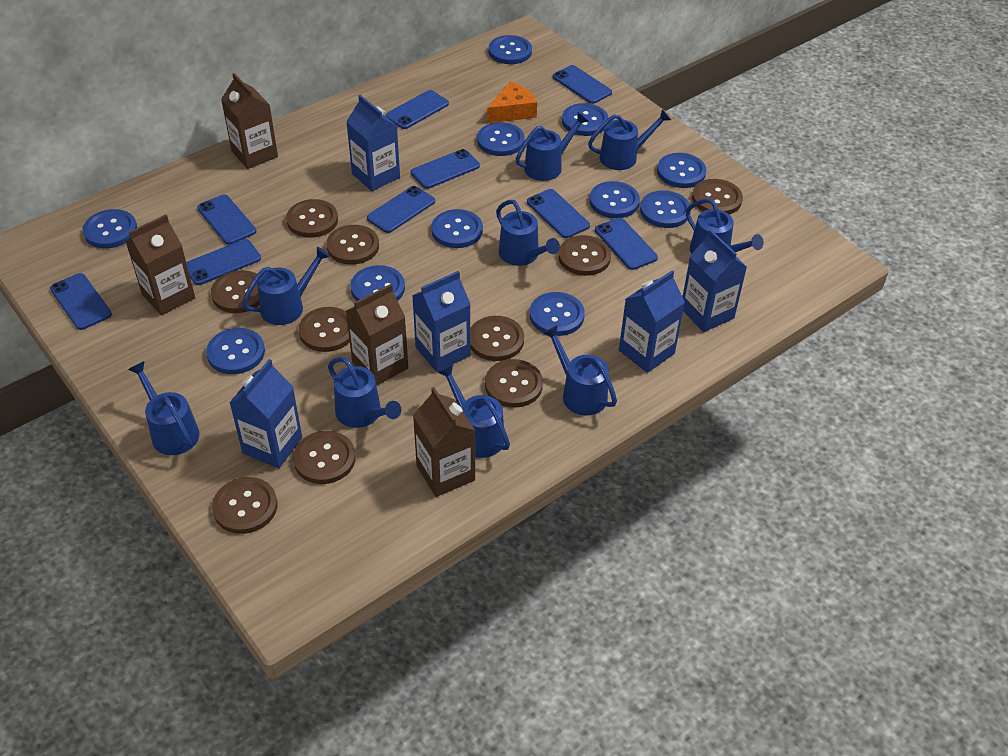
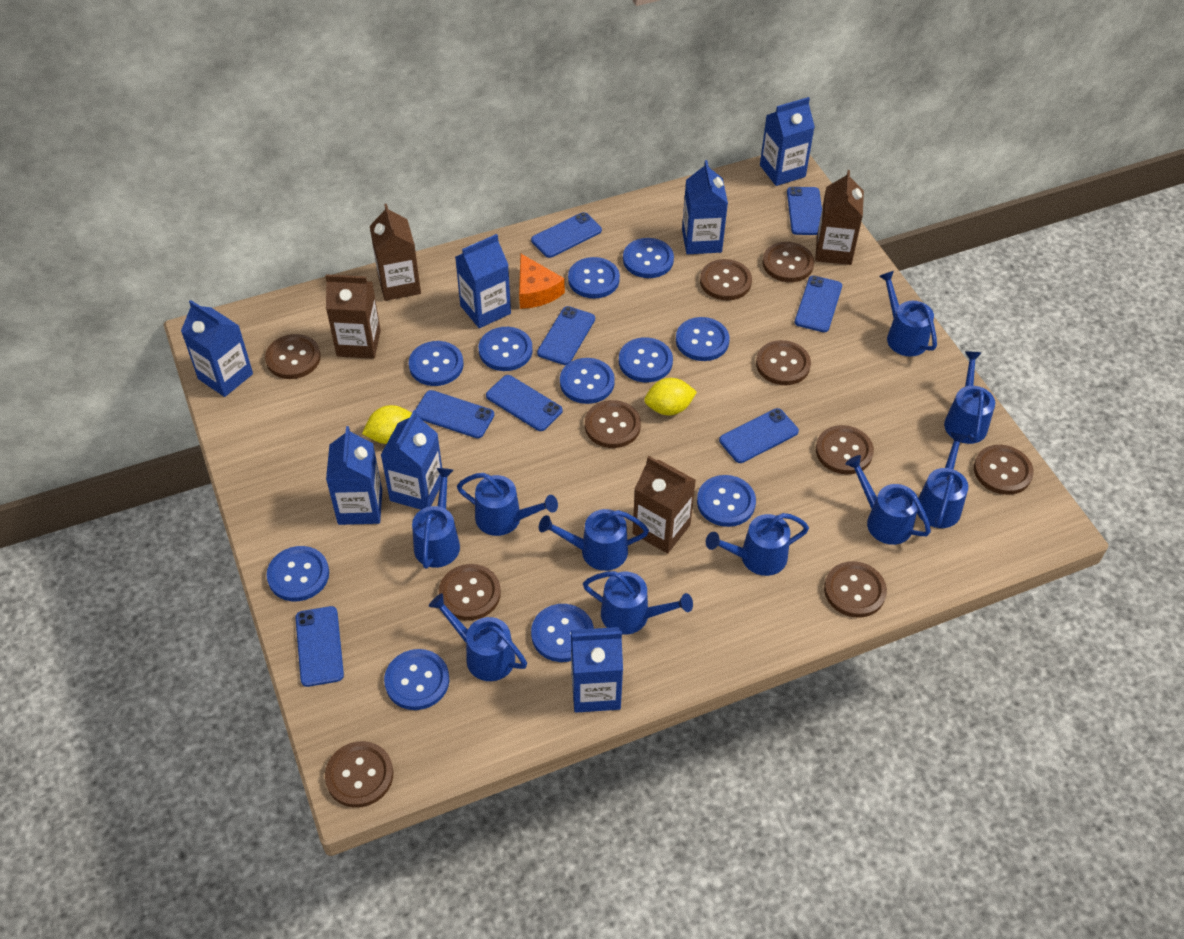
blue carton: [229,359,302,468] [346,95,400,191] [412,271,471,372] [619,270,685,373] [683,229,747,332] = 5 -> [181,300,253,397] [326,426,382,525] [381,410,442,510] [455,234,511,328] [571,627,623,713] [682,160,728,254] [760,97,815,186] = 7
blue phone: [50,273,112,330] [186,239,261,285] [197,195,256,245] [367,186,435,233] [386,90,449,129] [411,149,480,189] [527,189,590,238] [553,65,612,104] [595,218,658,270] = 9 -> [295,606,344,687] [415,390,494,438] [486,375,563,431] [531,212,602,258] [537,306,595,365] [719,408,799,463] [787,187,822,235] [795,276,842,332] = 8
blue watering can: [128,361,199,455] [242,247,330,325] [328,357,401,428] [438,364,510,458] [496,200,560,266] [516,113,588,181] [543,325,617,416] [588,109,671,170] [686,198,764,254] = 9 -> [412,468,460,569] [429,593,527,681] [457,473,558,536] [539,509,649,571] [583,571,693,635] [706,513,809,576] [845,455,931,545] [879,271,937,357] [917,432,968,528] [944,351,995,444] = 10
yellow lemon: none = 0 -> [362,405,412,444] [644,378,697,415] = 2

